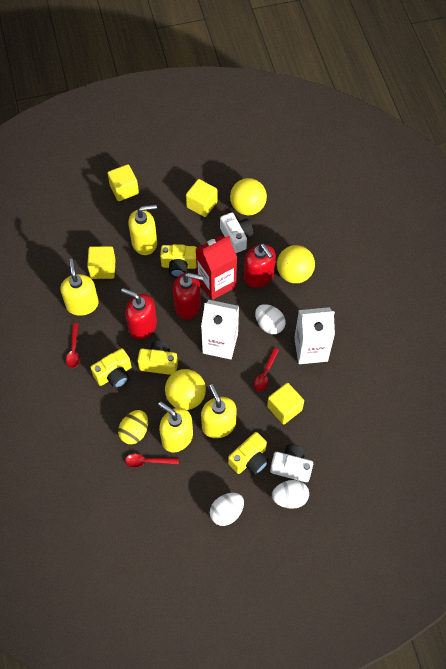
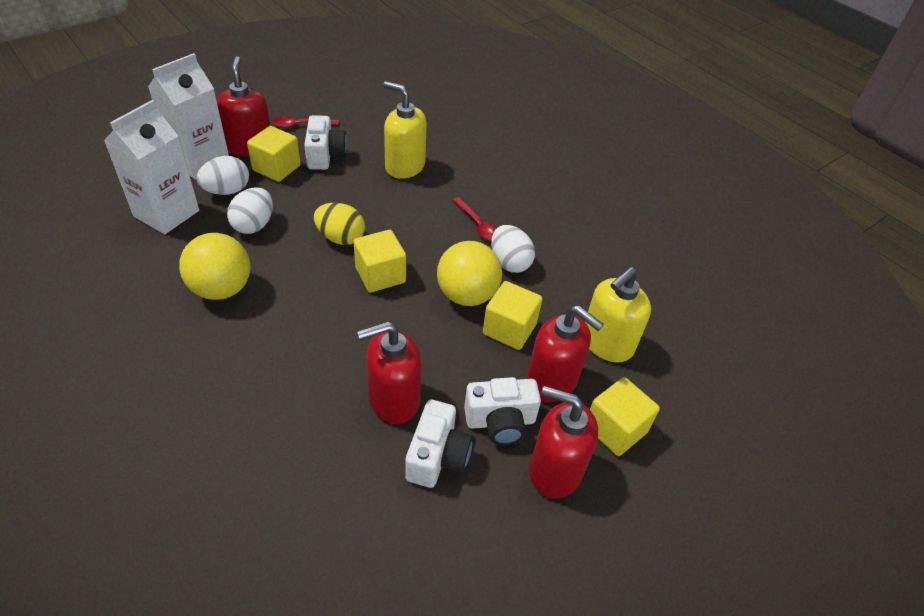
red carton: [196,235,237,300] = 1 -> none = 0
red soap dispenser: [121,288,157,340] [173,273,203,319] [244,243,276,288] = 3 -> [217,56,270,157] [357,321,422,424] [526,305,604,402] [529,386,598,499] = 4
red spoon: [66,323,80,368] [125,454,179,468] [254,348,279,391] = 3 -> [272,116,339,128] [453,197,497,241] = 2
white camera: [220,212,253,253] [270,444,313,482] = 2 -> [304,115,347,170] [405,399,473,488] [464,377,541,445] = 3
yellow ball: [165,369,206,410] [230,178,267,215] [277,245,315,283] = 3 -> [179,233,251,300] [437,241,502,306] = 2
yellow camera: [90,348,132,388] [137,340,178,375] [160,244,197,277] [228,432,269,475] = 4 -> none = 0
yellow soap dispenser: [60,259,99,316] [128,205,157,255] [158,402,193,452] [201,384,236,438] = 4 -> [383,81,427,179] [585,267,651,362] = 2

